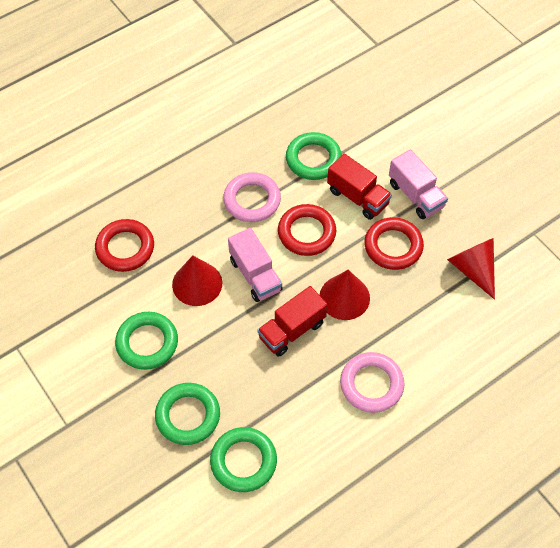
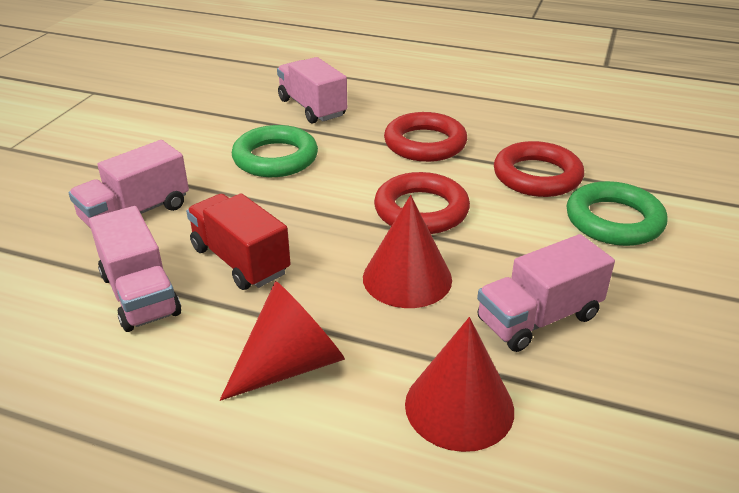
green ring: [115,312,178,370] [155,383,220,445] [210,427,277,492] [286,132,342,180] = 4 -> [232,125,318,177] [567,181,667,246] = 2
pink ring: [223,172,281,222] [340,352,405,413] = 2 -> none = 0
pink truck: [228,228,283,302] [389,149,448,219] = 2 -> [68,140,189,228] [89,206,181,332] [277,57,347,124] [477,234,615,352] = 4
red truck: [257,286,328,357] [327,154,392,220] = 2 -> [186,193,291,290] = 1

